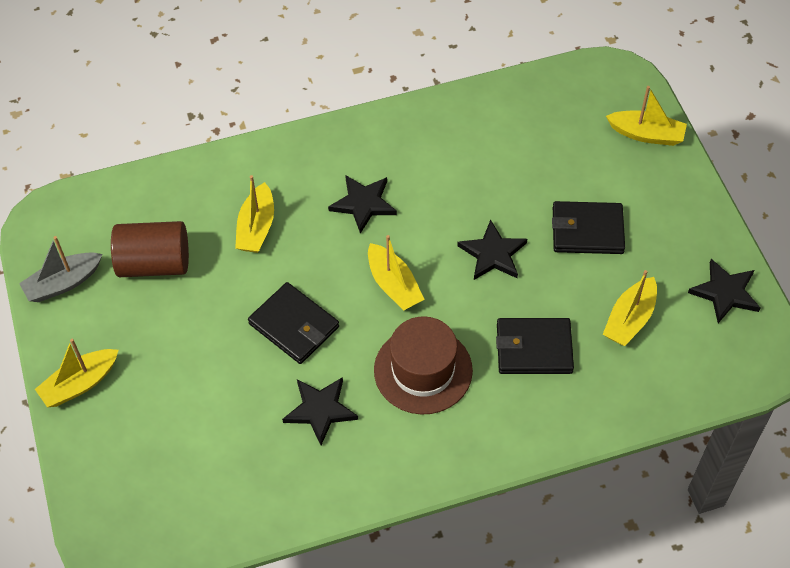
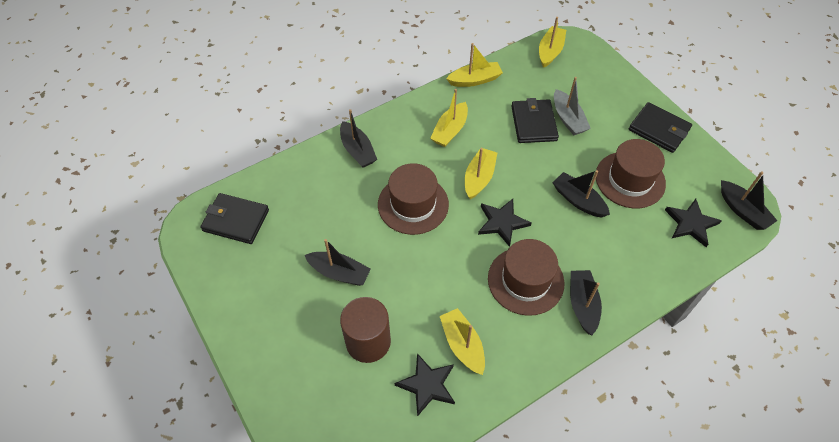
black boat: none = 0 -> [305,239,371,286] [340,109,377,168] [552,170,610,217] [570,270,602,335] [721,171,778,230] = 5
black star: [282,377,358,445] [328,175,397,234] [457,219,527,280] [688,259,761,323] = 4 -> [395,353,455,417] [478,199,531,247] [665,199,722,247] = 3
brown hat: [374,316,473,414] = 1 -> [378,163,449,235] [488,239,564,316] [596,139,666,208] = 3

